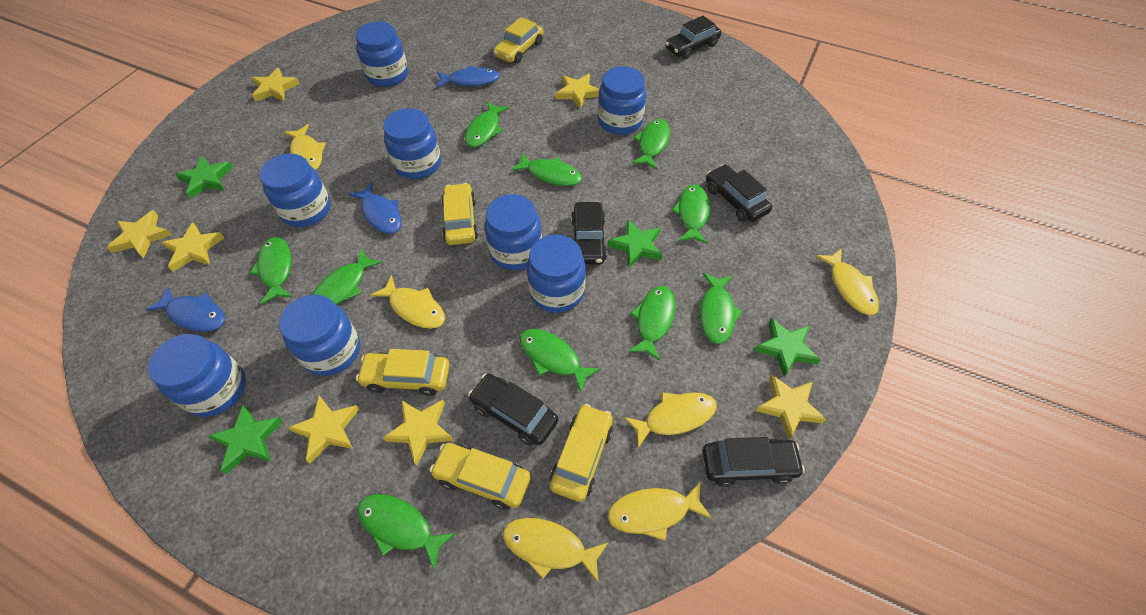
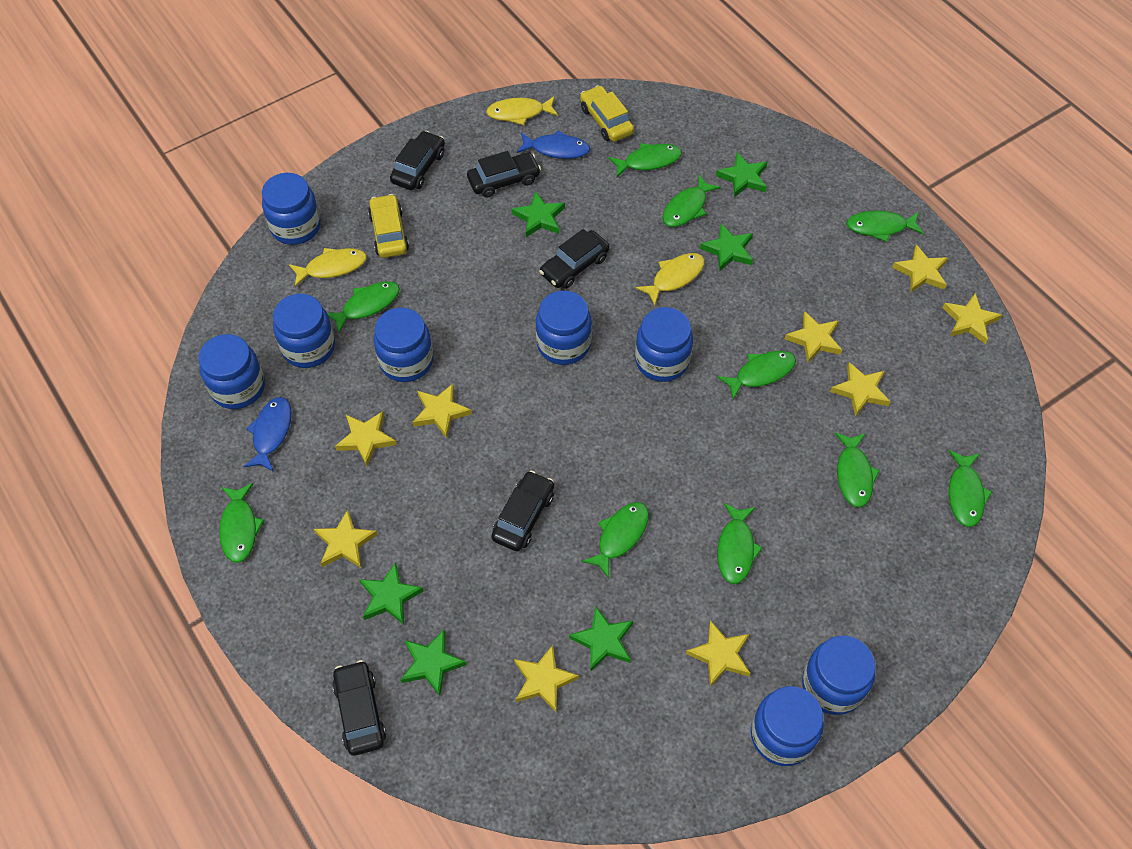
blue fish: [146,286,225,332] [348,182,402,234] [436,66,500,88] = 3 -> [243,397,291,472] [517,130,590,159] = 2
green star: [175,156,233,199] [208,404,283,474] [608,219,663,268] [754,318,821,377] = 4 -> [359,562,424,625] [401,630,467,696] [512,192,565,237] [569,607,633,672] [700,224,753,272] [716,153,767,197] = 6
yellow car: [356,349,449,396] [430,443,531,510] [441,183,478,245] [493,17,543,64] [550,404,613,502] = 5 -> [368,194,409,258] [580,85,634,142] = 2
yellow fish: [284,124,326,170] [370,275,445,329] [503,518,609,582] [607,482,712,541] [624,392,717,448] [816,248,879,315] = 6 -> [289,248,367,287] [486,96,558,125] [636,253,705,306] = 3
yellow star: [107,210,172,258] [161,223,224,272] [252,68,300,101] [288,396,359,463] [383,400,454,465] [555,74,599,109] [755,374,827,439] = 7 -> [314,510,378,568] [335,411,397,466] [412,384,472,438] [514,645,579,712] [686,620,751,687] [785,311,842,363] [830,362,891,416] [892,244,948,292] [943,293,1002,344] = 9

